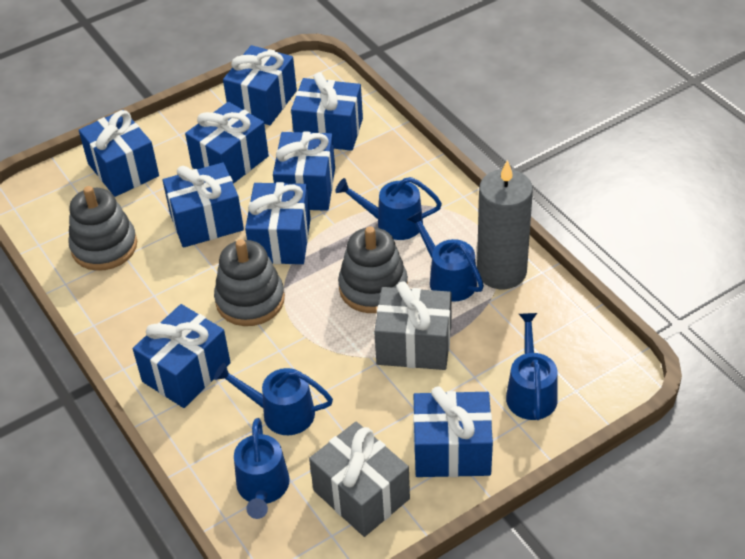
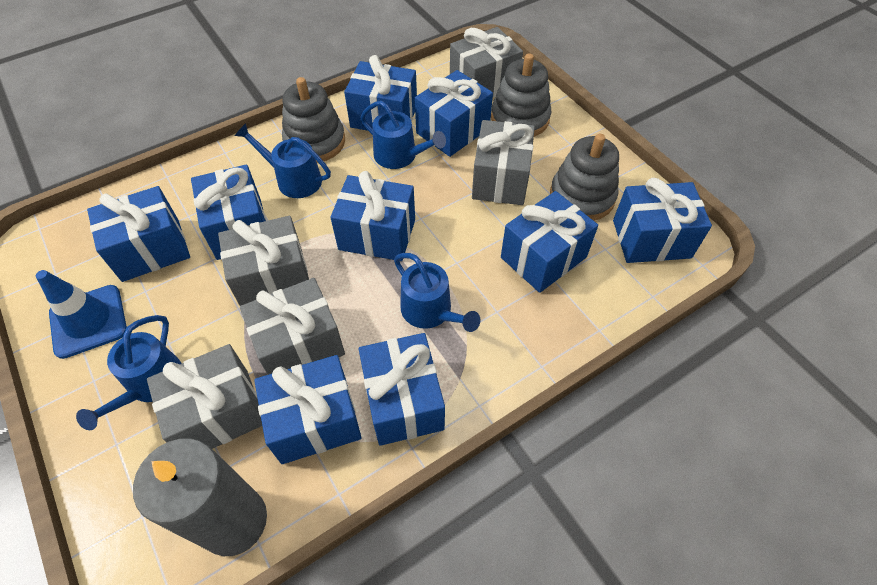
blue traffic cone: none = 0 -> [36,270,127,359] = 1
blue watering can: [214,363,333,435] [234,418,290,519] [335,177,442,240] [407,211,484,302] [506,313,558,420] = 5 -> [76,315,182,430] [235,123,331,198] [360,101,446,169] [394,253,481,332] = 4
grey gift: [309,422,410,537] [374,281,452,370] = 2 -> [147,344,262,449] [218,216,309,306] [240,278,345,375] [450,27,523,98] [472,120,535,205] = 5

